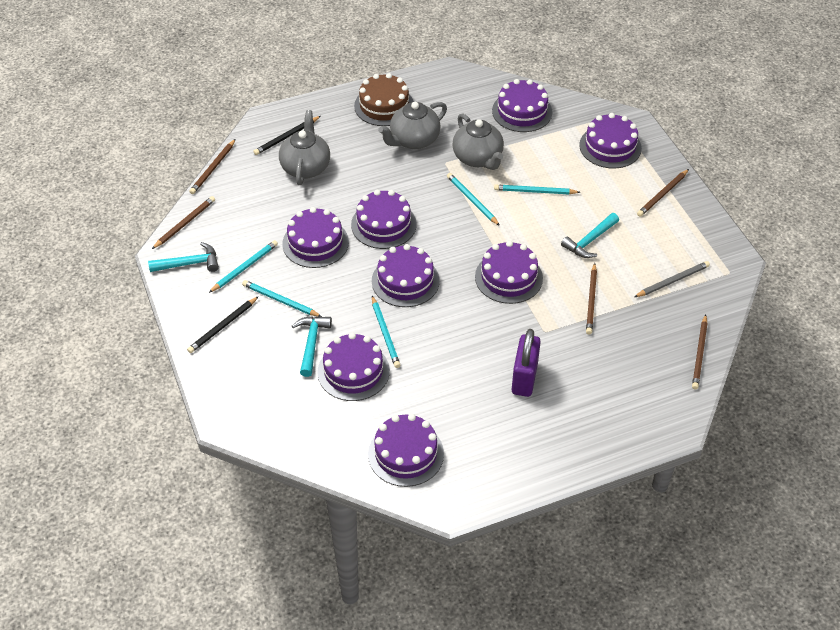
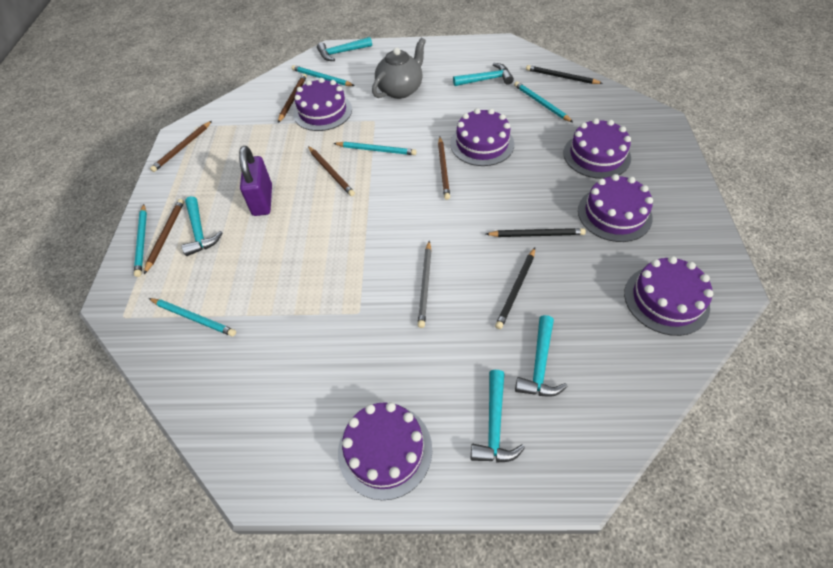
black pencil: [187,296,259,353] [253,116,321,155] = 2 -> [486,228,586,237] [495,248,535,329] [526,65,603,84] = 3
brown cake: [354,73,414,126] = 1 -> none = 0
grey teapot: [279,110,330,185] [378,102,447,149] [452,113,504,170] = 3 -> [372,38,426,99] = 1
purple cake: [282,207,349,268] [317,333,390,401] [351,190,417,249] [368,414,444,487] [372,244,440,307] [475,241,543,304] [492,79,552,132] [579,113,642,168] = 8 -> [293,78,352,131] [338,402,432,500] [450,108,514,166] [563,118,631,179] [578,174,653,242] [624,256,713,336] = 6
turquoise hammer: [148,242,219,272] [292,316,332,377] [561,213,619,258] = 3 -> [181,196,223,256] [317,37,372,61] [453,63,514,86] [471,370,525,463] [515,315,568,397] = 5

